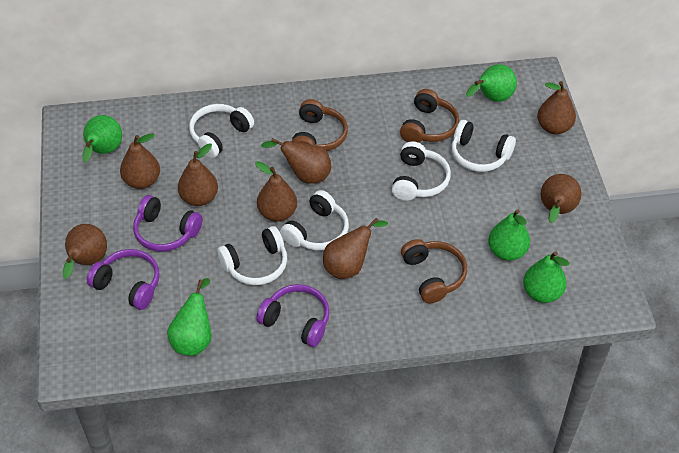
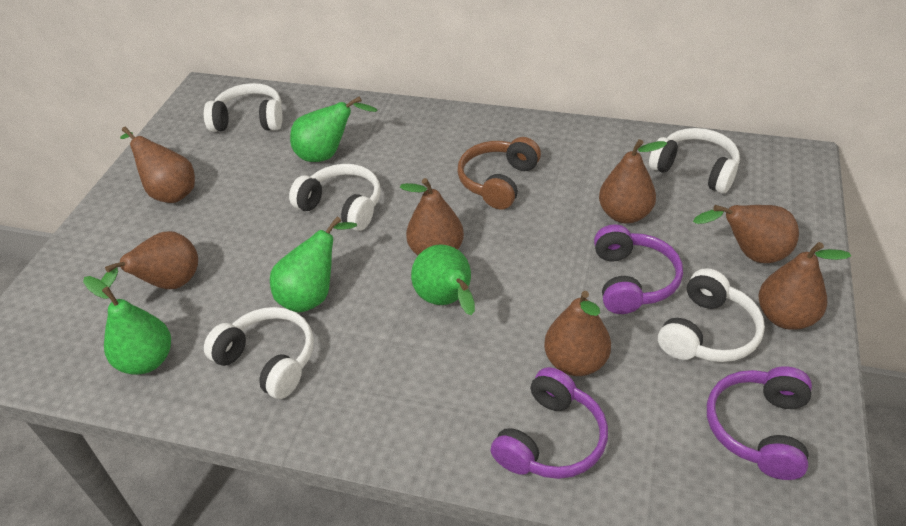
brown headphones: [292,99,348,151] [400,89,459,143] [401,239,467,303] = 3 -> [457,137,541,210] = 1
brown pear: [63,224,107,279] [120,133,160,189] [178,144,218,206] [255,161,297,222] [261,138,331,184] [323,218,388,279] [537,81,576,134] [541,174,582,223] = 8 -> [101,231,198,289] [120,127,195,203] [400,178,464,255] [544,291,611,376] [599,139,667,223] [693,205,799,263] [758,242,851,330] = 7
green pear: [82,115,122,162] [167,278,212,356] [466,64,517,102] [488,209,530,261] [523,251,569,303] = 5 -> [83,276,171,375] [270,216,357,313] [290,96,378,162] [411,244,475,315] = 4

